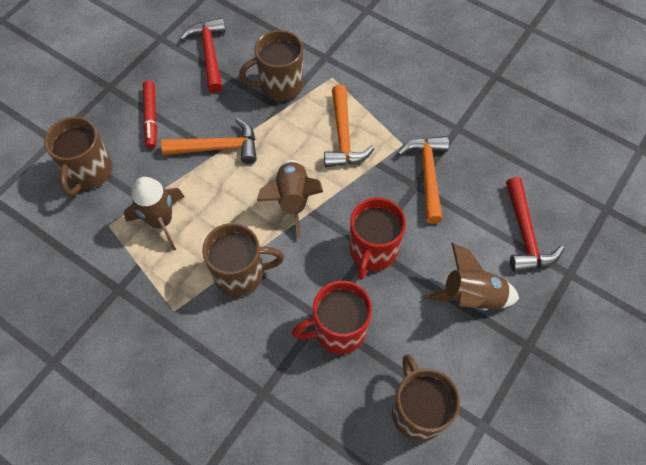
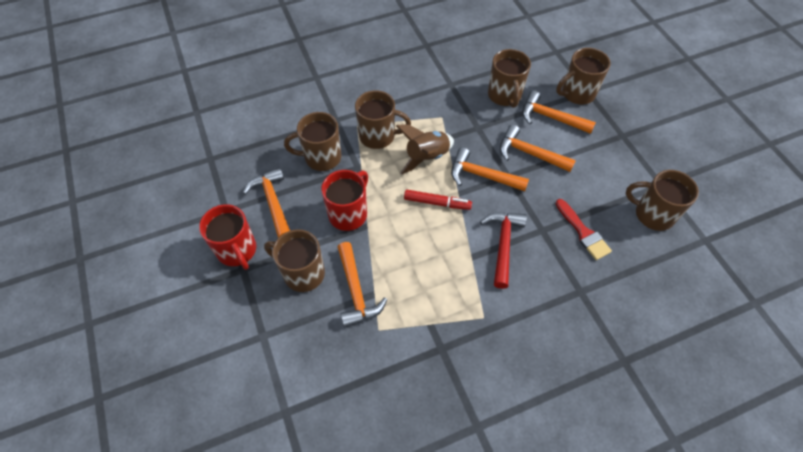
brown mug: [44,117,113,196] [202,223,284,296] [239,30,303,101] [392,354,460,442] = 4 -> [264,229,325,292] [284,112,341,171] [355,90,411,149] [488,49,531,108] [556,48,611,105] [625,170,699,231] = 6
brown rocket: [124,177,184,251] [257,160,323,239] [424,243,519,311] = 3 -> [396,124,454,174] = 1
orange hammer: [161,118,257,164] [324,85,375,167] [398,136,449,223] = 3 -> [243,167,290,238] [337,242,387,327] [451,147,529,191] [500,124,576,172] [522,90,596,134] = 5
red brush: none = 0 -> [556,199,612,260] = 1
red hammer: [179,18,226,93] [506,177,564,272] = 2 -> [480,212,527,289] = 1

